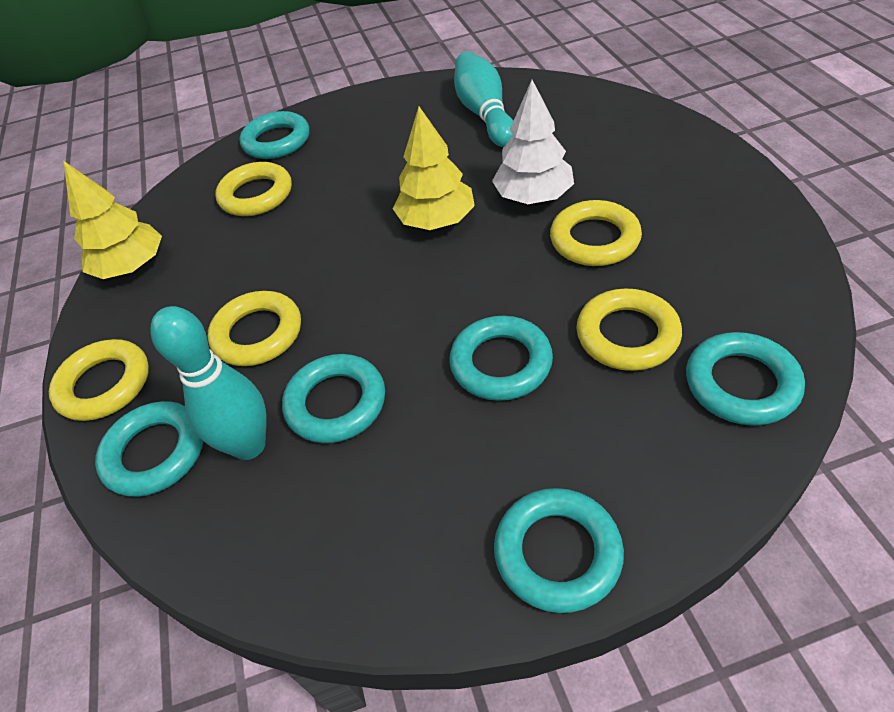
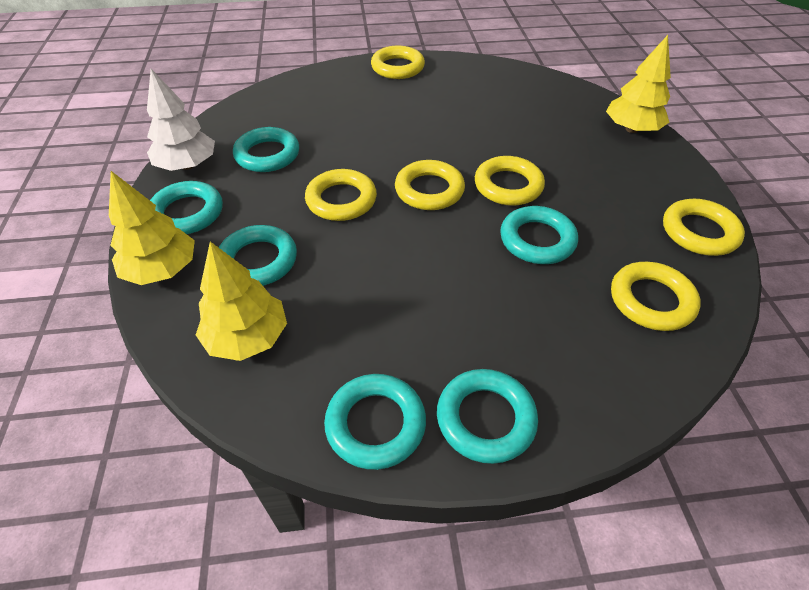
turquoise bowling pin: [151,306,267,460] [454,51,513,147] = 2 -> none = 0
yellow ring: [49,339,149,421] [208,291,301,366] [215,162,292,216] [550,200,642,266] [576,288,682,371] = 5 -> [305,169,377,221] [371,46,425,79] [395,160,465,210] [475,156,545,206] [611,262,701,331] [663,199,745,256] = 6
yellow tree: [64,161,162,279] [393,107,475,230] = 2 -> [109,171,195,285] [196,241,287,361] [606,35,671,133] = 3

